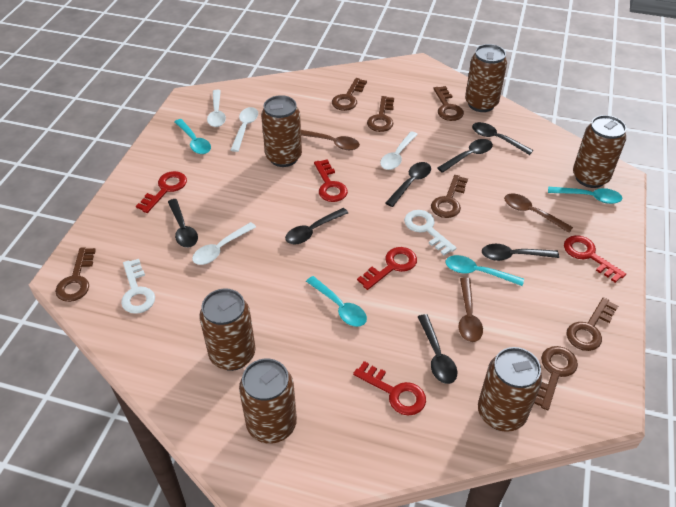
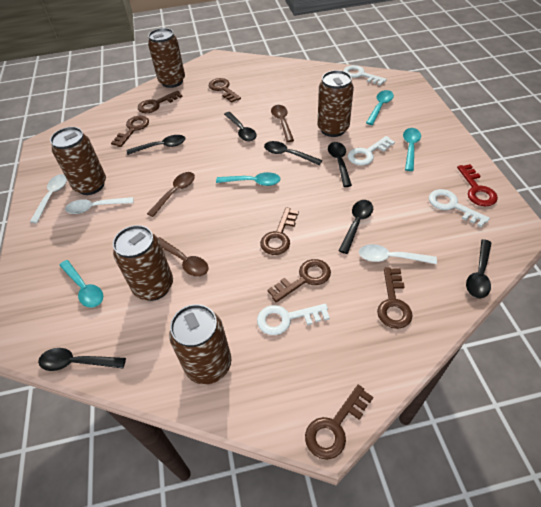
brown can: [199,288,256,371] [239,359,297,444] [261,95,302,167] [465,44,507,112] [478,347,542,432] [573,115,626,188] = 6 -> [50,127,106,195] [113,225,173,301] [148,28,185,88] [169,304,231,384] [318,70,354,137] = 5
red key: [136,171,187,213] [314,159,348,202] [353,361,426,416] [357,247,417,290] [564,235,626,283] = 5 -> [457,164,498,206] = 1
white key: [121,259,155,314] [404,210,456,255] = 2 -> [257,304,330,335] [343,65,387,85] [348,136,395,166] [429,189,490,227] = 4
white spoon: [192,222,256,265] [207,90,226,127] [231,107,258,152] [380,131,418,170] = 4 -> [30,174,67,223] [65,197,134,214] [359,244,437,264] = 3

